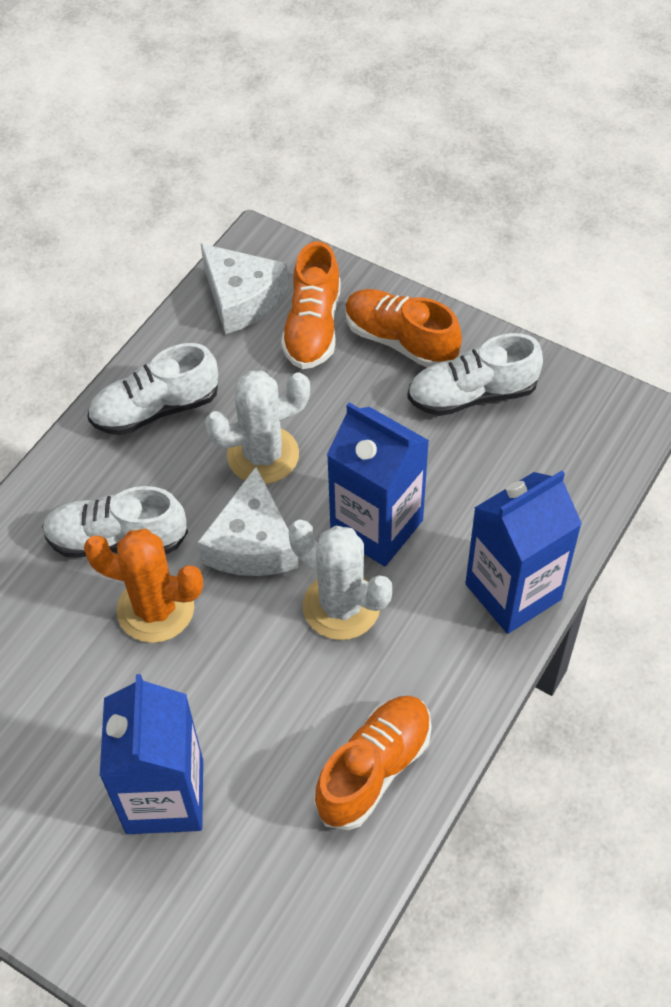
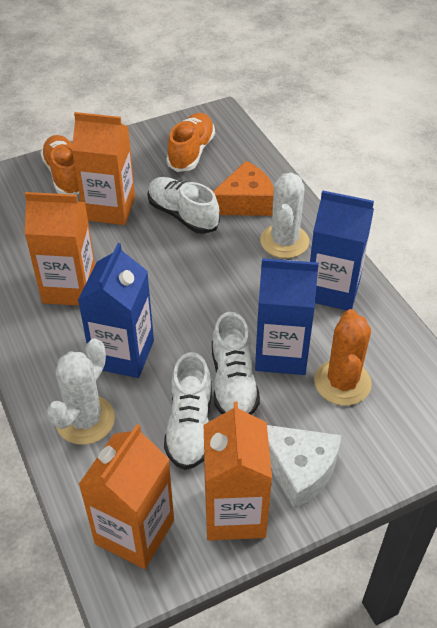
orange carton: none = 0 -> [25,192,95,306] [72,112,135,225] [78,424,174,569] [204,402,272,540] = 4
orange cheese: none = 0 -> [213,161,274,216] = 1
orange shoe: [281,241,341,369] [314,696,432,830] [345,289,462,368] = 3 -> [40,135,79,195] [166,113,215,172] = 2
white cheese: [198,467,299,576] [201,244,289,334] = 2 -> [267,425,342,510] = 1

